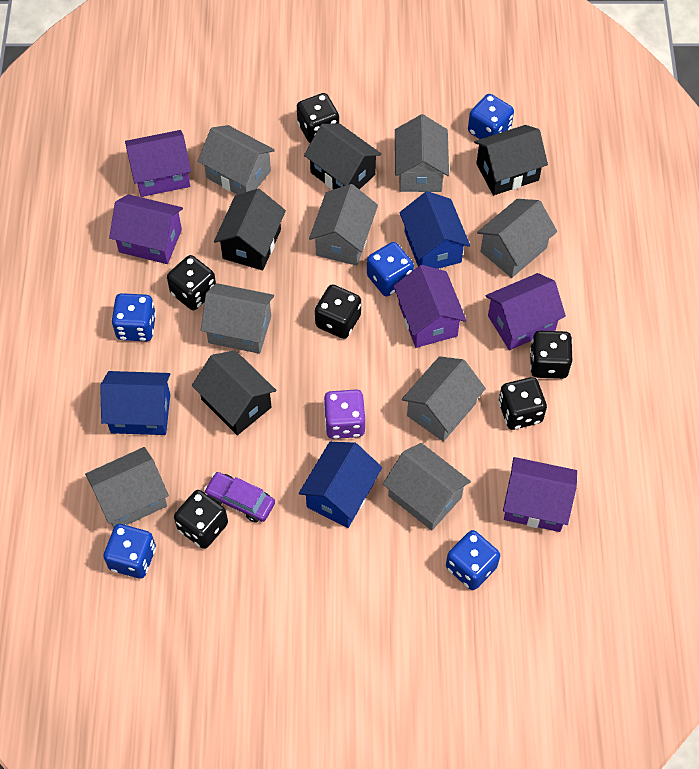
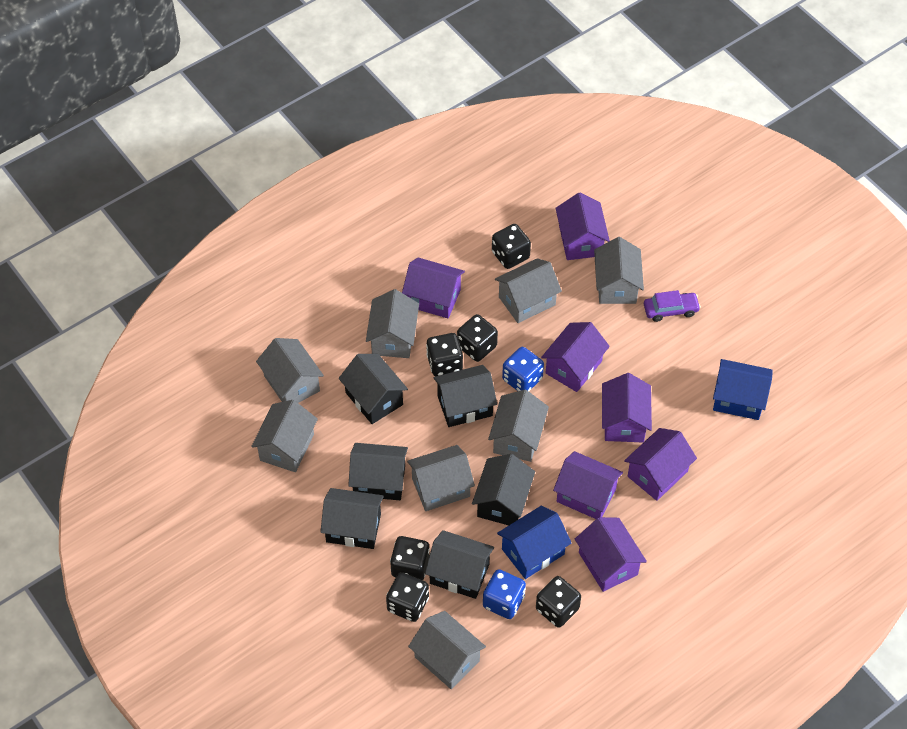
black house: [192,350,276,435] [214,189,286,270] [304,123,382,190] [474,125,548,195] = 4 -> [320,488,384,549] [338,354,408,424] [348,443,408,500] [425,530,494,599] [433,365,497,427] [472,454,535,525] = 6
blue dice: [103,524,156,579] [111,293,156,341] [367,242,414,297] [446,530,500,590] [468,94,514,139] = 5 -> [483,569,526,619] [502,347,544,391] = 2
blue house: [100,371,170,435] [299,442,382,528] [399,191,470,269] = 3 -> [497,506,572,579] [713,359,772,420] = 2
purple dice: [324,389,365,439] = 1 -> none = 0
purple house: [109,194,183,264] [125,130,191,197] [393,265,467,348] [485,273,566,350] [503,457,577,532] = 5 -> [402,257,465,318] [541,322,610,392] [553,451,623,519] [556,193,610,260] [575,517,647,592] [602,373,652,442] [624,428,697,501] = 7

